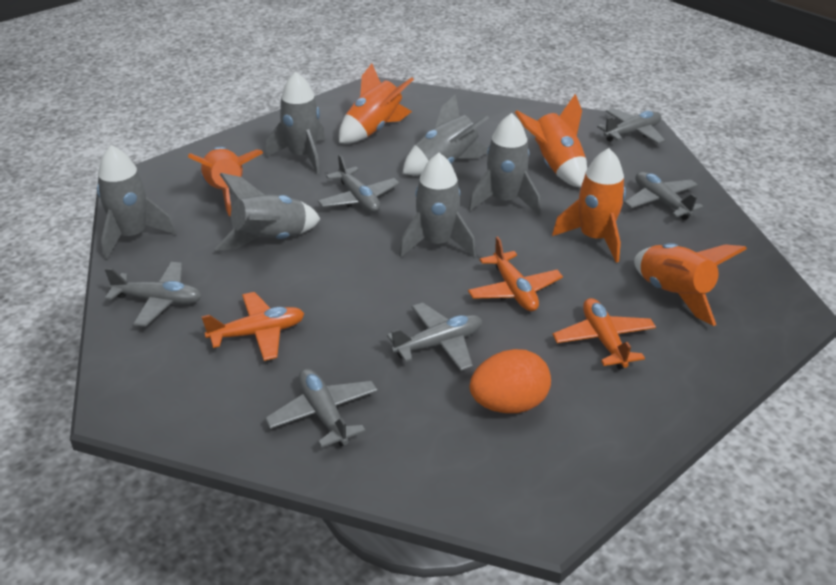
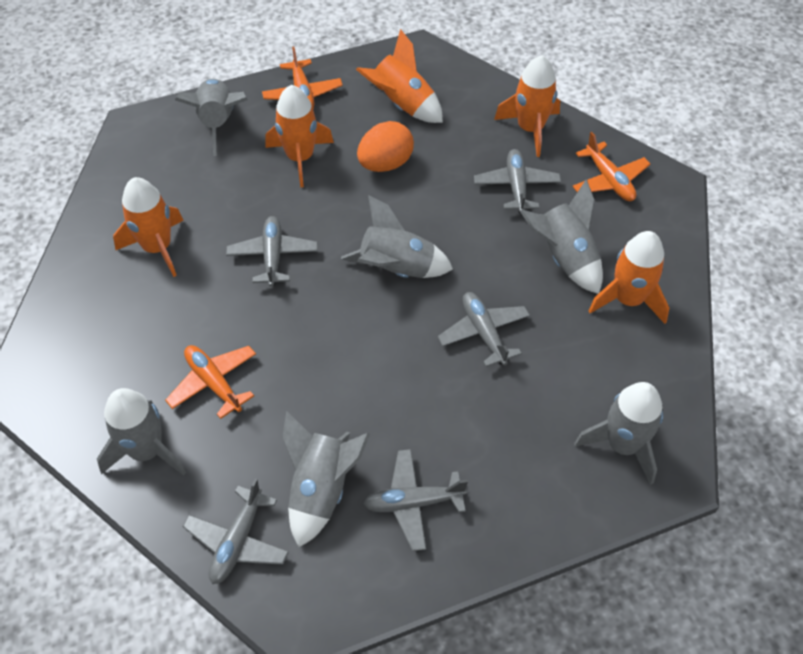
grey plane: [105,262,202,327] [265,368,378,448] [318,154,400,213] [387,303,482,371] [597,108,666,144] [624,172,704,220] = 6 -> [183,479,289,584] [226,216,318,287] [364,449,468,551] [437,292,530,367] [474,149,561,213] = 5

